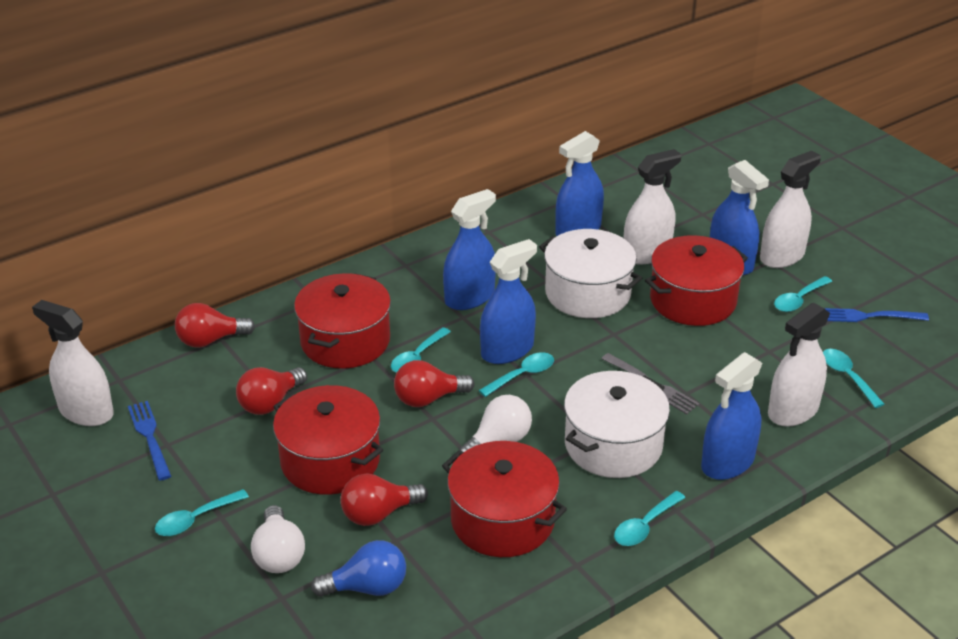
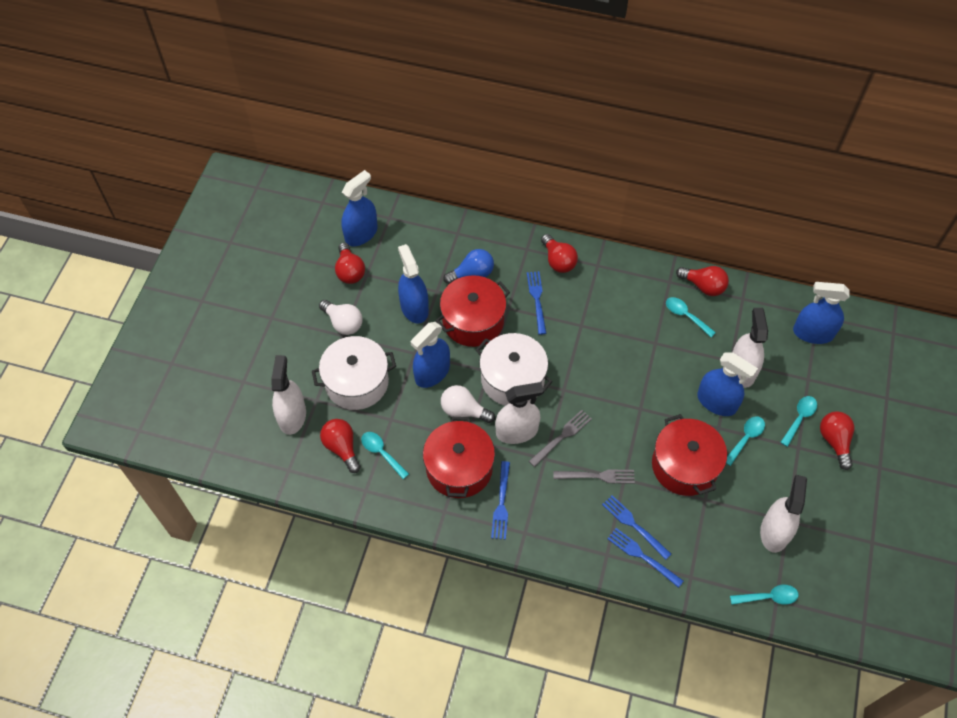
blue fork: [128,401,171,480] [824,308,929,322] = 2 -> [491,461,510,540] [527,271,547,335] [602,495,671,560] [607,528,683,588] = 4
grey fork: [602,353,699,415] = 1 -> [529,410,592,467] [553,469,635,484] = 2
red light bulb: [175,303,255,348] [236,367,307,415] [341,474,428,526] [394,360,475,407] = 4 -> [320,419,361,473] [335,243,365,284] [541,234,578,273] [676,266,729,296] [820,411,854,470] = 5
red pot: [273,385,383,495] [294,273,391,369] [442,441,567,557] [645,235,748,326] = 4 -> [423,417,495,498] [436,275,510,347] [652,414,727,496] = 3
turquoise spoon: [155,489,249,536] [391,327,451,373] [479,352,554,397] [614,491,685,546] [774,276,832,312] [823,349,884,408] = 6 -> [361,432,409,479] [666,297,716,337] [726,416,765,466] [730,585,798,605] [780,396,817,447] = 5

